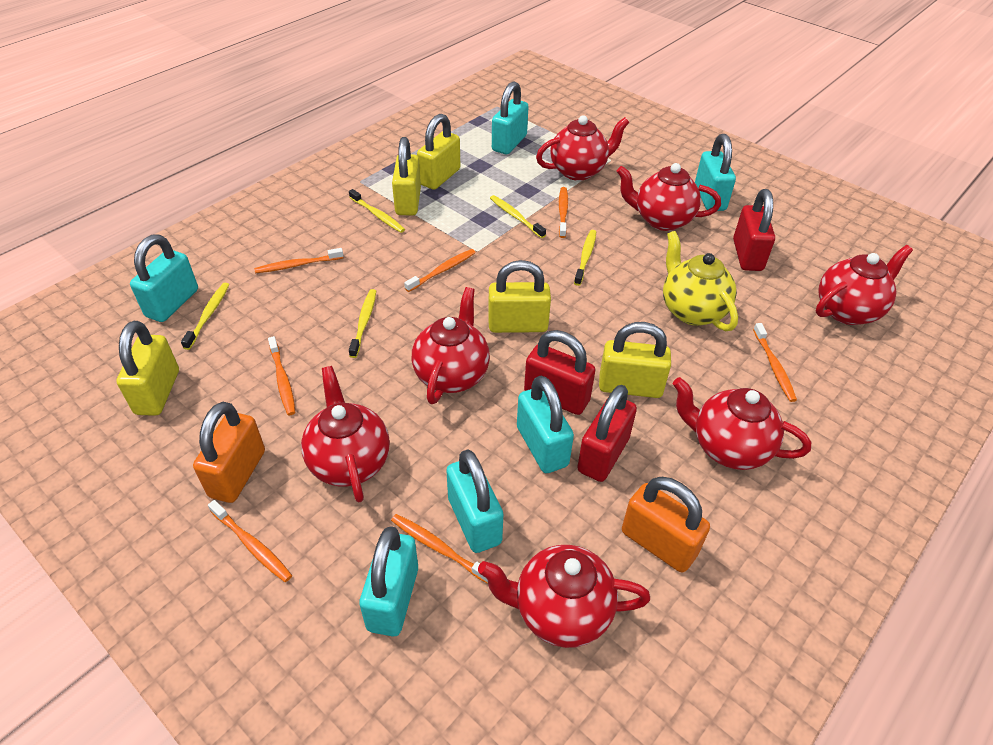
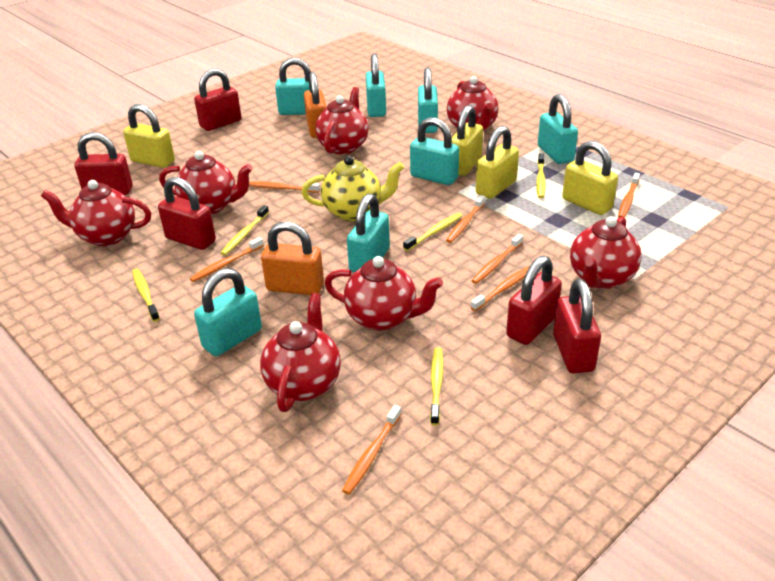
red padlock: [524,330,595,415] [577,385,637,482] [733,189,775,271] = 3 -> [74,132,133,195] [158,177,216,250] [194,68,241,131] [506,256,562,345] [553,279,601,373] = 5
turquoise padlock: [130,234,198,322] [359,527,418,637] [446,449,503,553] [492,81,529,154] [517,376,574,473] [695,134,736,211] = 6 -> [194,268,262,356] [275,58,311,115] [347,193,390,273] [366,54,386,117] [410,117,459,185] [418,68,438,133] [538,94,578,164] = 7
yellow padlock: [116,321,179,416] [392,137,421,215] [417,114,460,190] [488,260,551,333] [599,322,671,398] = 5 -> [123,104,175,168] [452,105,483,176] [476,126,519,199] [562,141,618,215] = 4

